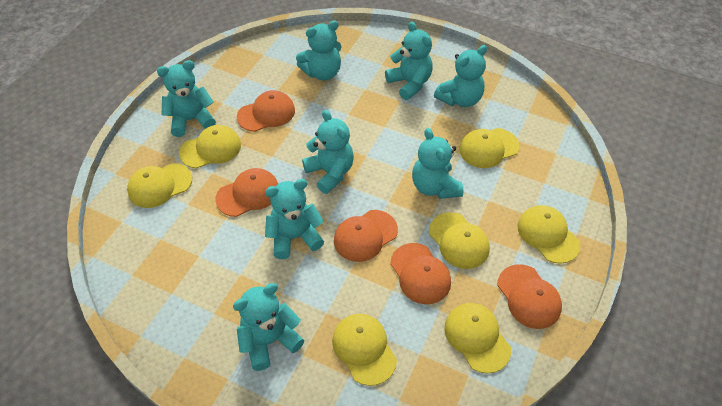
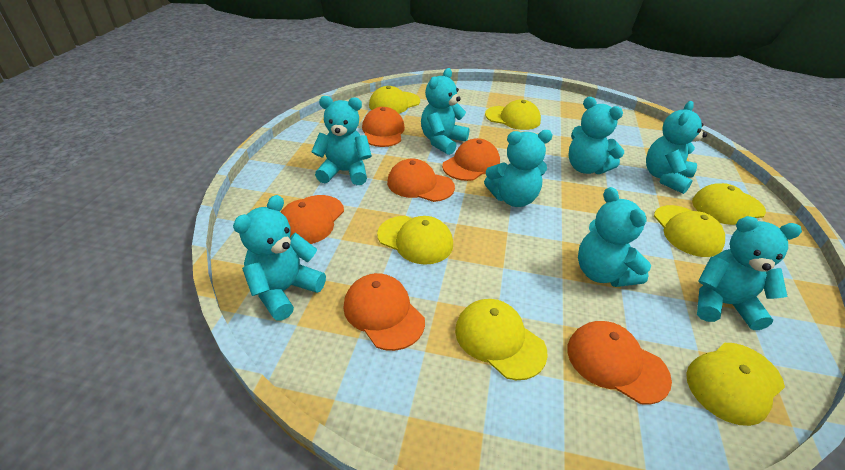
orange cap: [215,168,278,217] [237,90,295,132] [334,210,398,262] [390,243,451,304] [497,264,562,329] = 5 -> [281,195,344,244] [343,273,425,351] [362,107,405,147] [387,158,455,202] [442,138,500,181] [567,321,672,405] = 6

